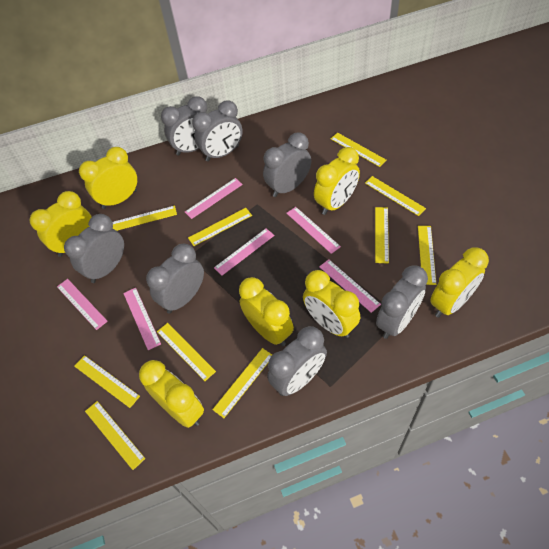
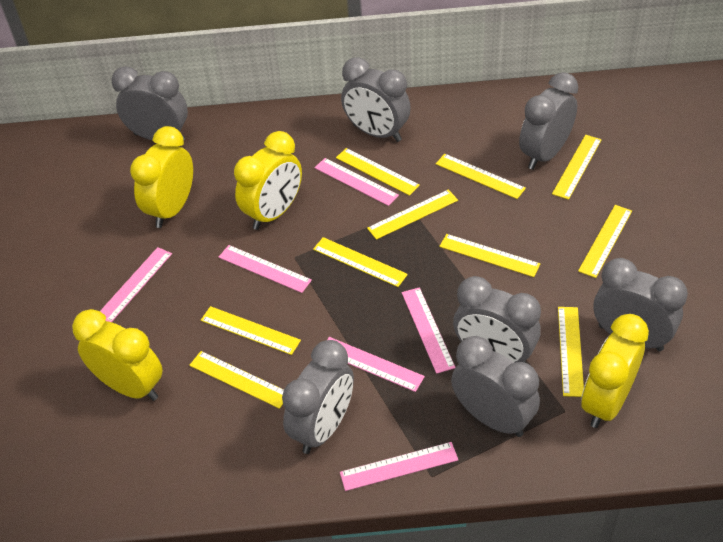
yellow clock: [29,191,92,257] [79,147,137,209] [139,360,204,428] [239,277,294,346] [303,270,360,338] [314,147,360,215] [430,247,489,318] = 7 -> [72,309,163,401] [130,126,193,228] [234,131,302,230] [581,314,649,428] = 4

